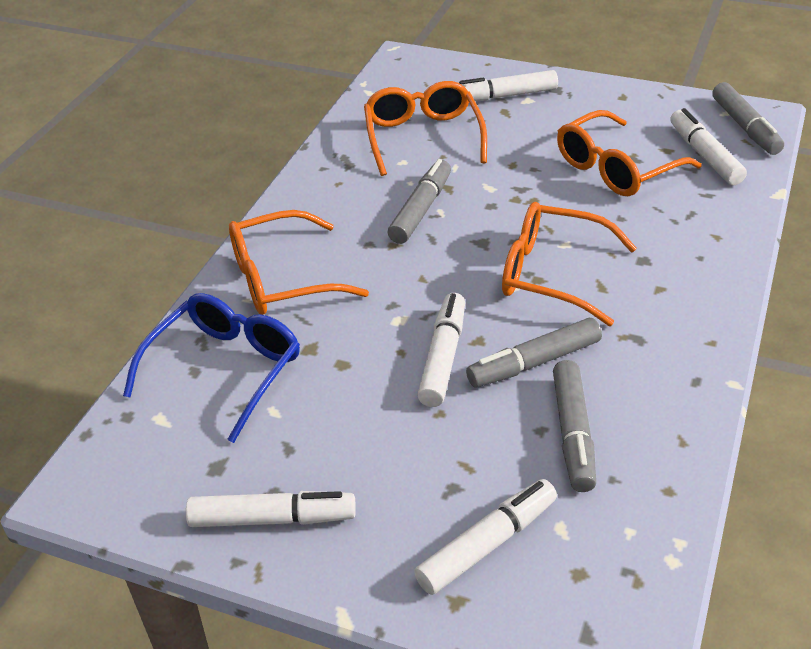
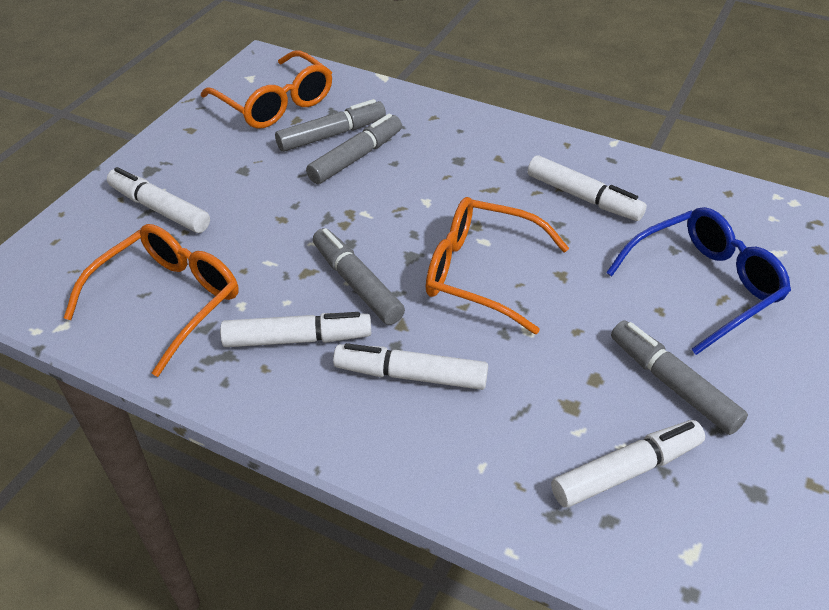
orange glasses: [229,210,369,315] [364,81,487,176] [502,202,637,326] [557,110,702,196] = 4 -> [64,224,239,377] [201,50,332,128] [426,197,569,334] = 3

